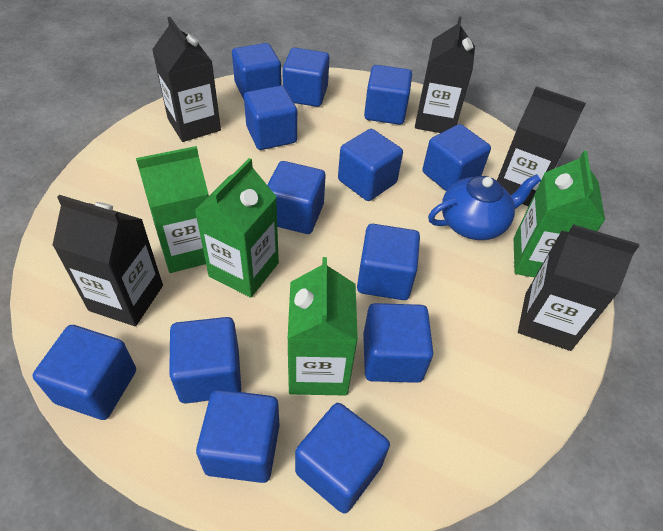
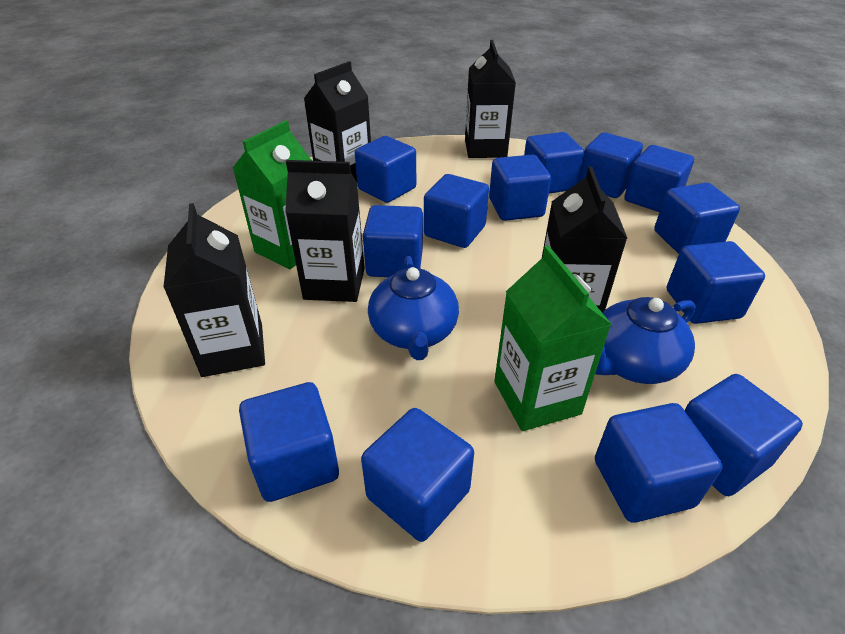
blue teapot: [428,174,541,240] = 1 -> [368,256,459,360] [595,297,696,384] = 2
green carton: [136,146,209,273] [194,158,279,298] [288,257,358,396] [514,151,605,277] = 4 -> [233,120,312,269] [494,246,612,431] = 2

